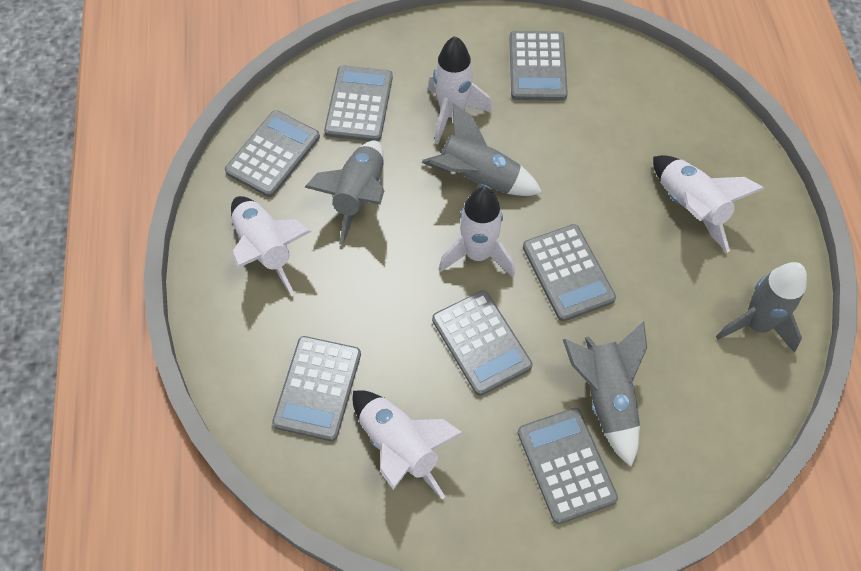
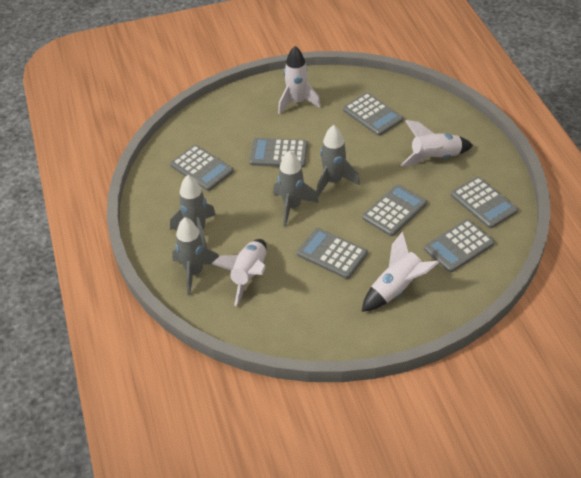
white rocket: [231,196,311,296] [353,390,463,499] [428,36,492,144] [439,187,515,277] [653,155,765,252] = 5 -> [212,239,267,306] [278,46,321,114] [362,231,439,312] [401,120,473,166] = 4

